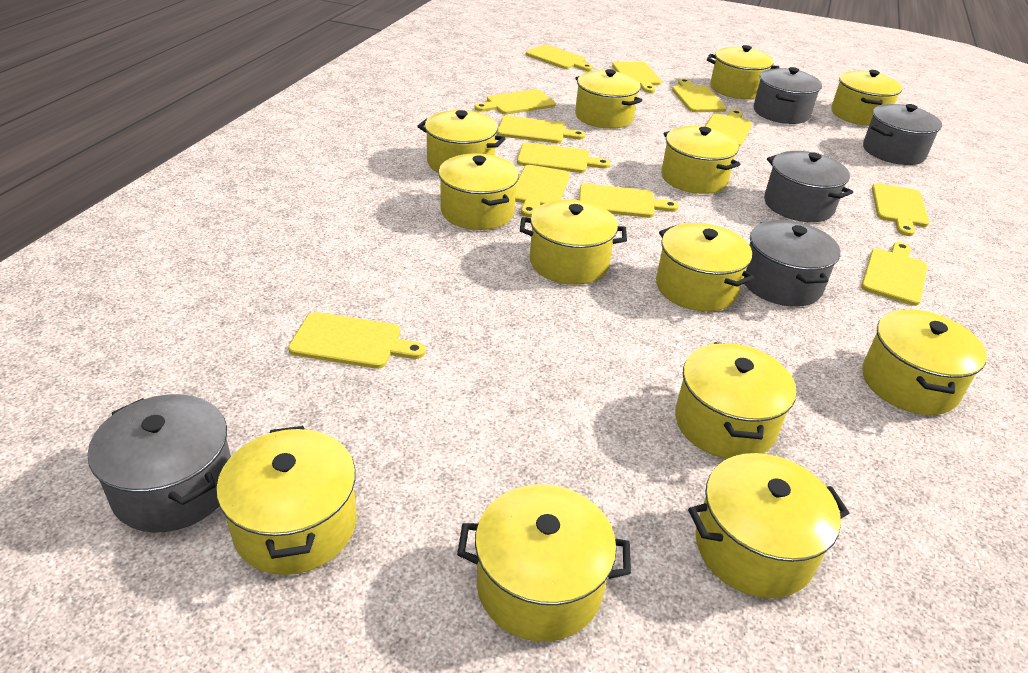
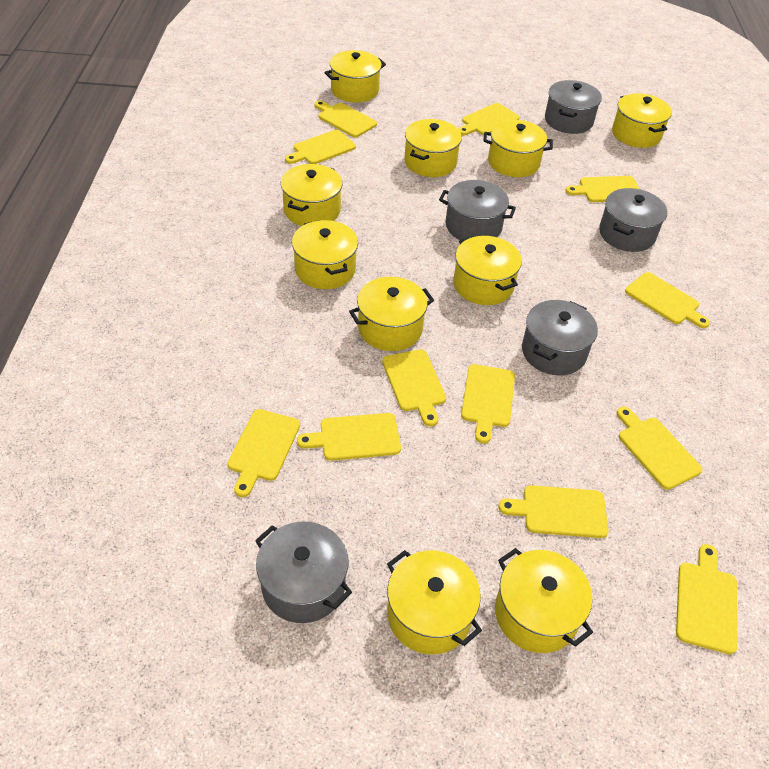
yellow pot: [216,426,357,575] [417,110,506,173] [438,153,519,230] [457,484,631,642] [520,199,627,285] [575,69,642,129] [656,223,754,311] [661,126,741,194] [675,342,796,459] [688,453,849,598] [707,45,779,99] [831,70,902,126] [862,309,987,415] = 13 -> [281,164,343,226] [292,220,358,289] [324,50,386,102] [349,277,434,351] [387,550,482,654] [404,119,462,177] [453,236,522,305] [483,120,553,177] [495,548,593,653] [612,93,672,148] = 10

